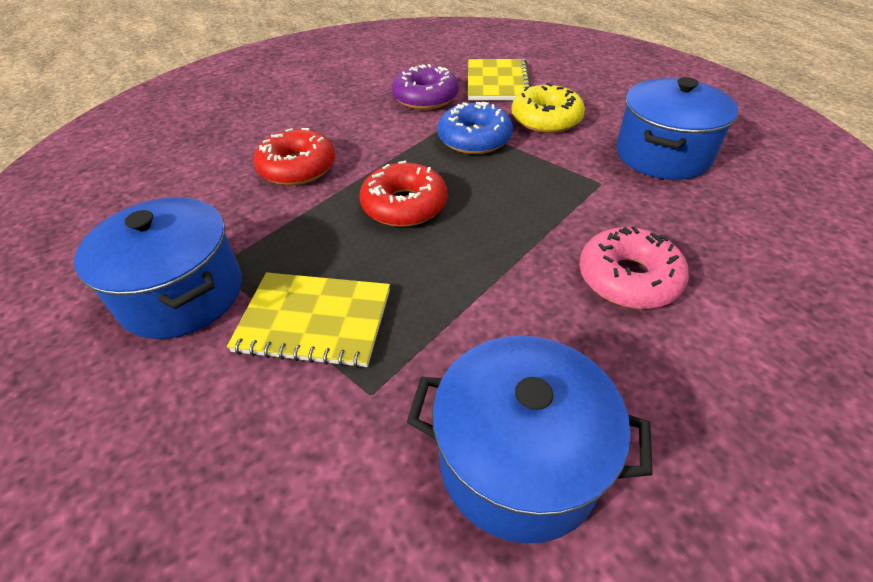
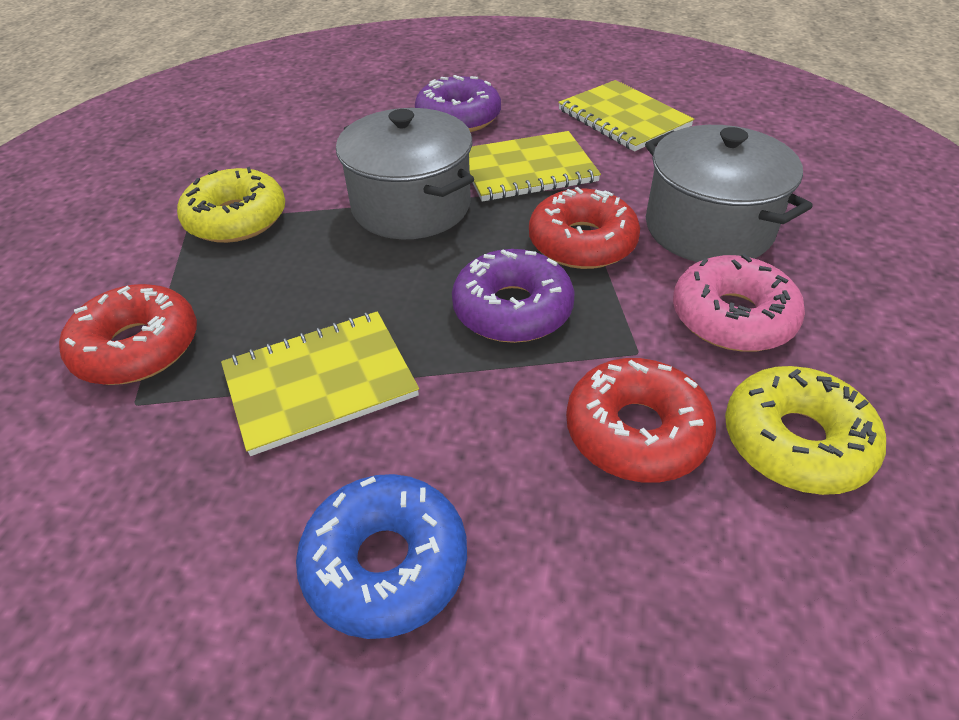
blue pot: [74,197,242,339] [407,336,653,544] [616,77,738,180] = 3 -> none = 0
grey pot: none = 0 -> [336,108,474,239] [645,125,813,262] = 2
purple donut: [392,64,459,110] = 1 -> [415,75,501,132] [452,249,575,343] = 2
red donut: [253,128,335,185] [359,161,447,227] = 2 -> [59,284,197,385] [529,187,640,269] [566,358,716,483] = 3
yellow donut: [512,83,585,133] = 1 -> [177,167,285,243] [725,366,886,495] = 2
yellow notebook: [227,272,390,368] [468,59,531,100] = 2 -> [221,311,419,456] [469,131,601,202] [558,80,694,151] = 3

